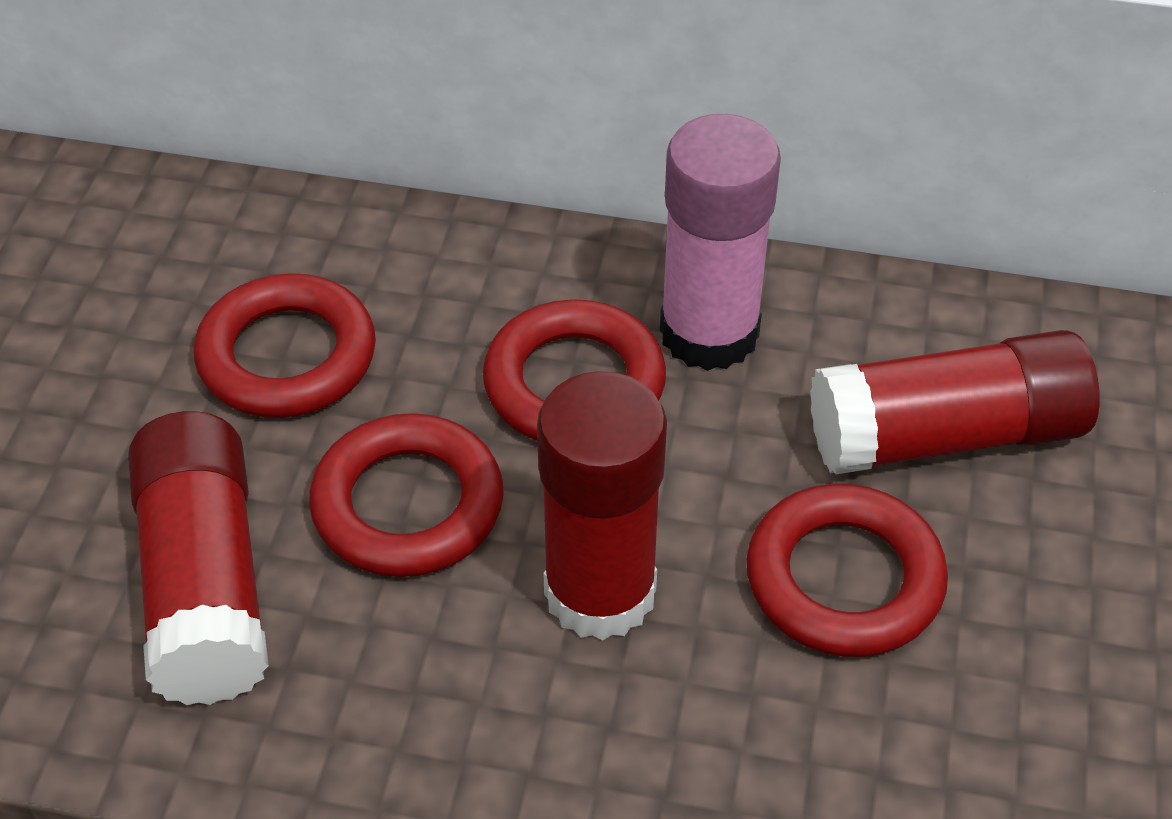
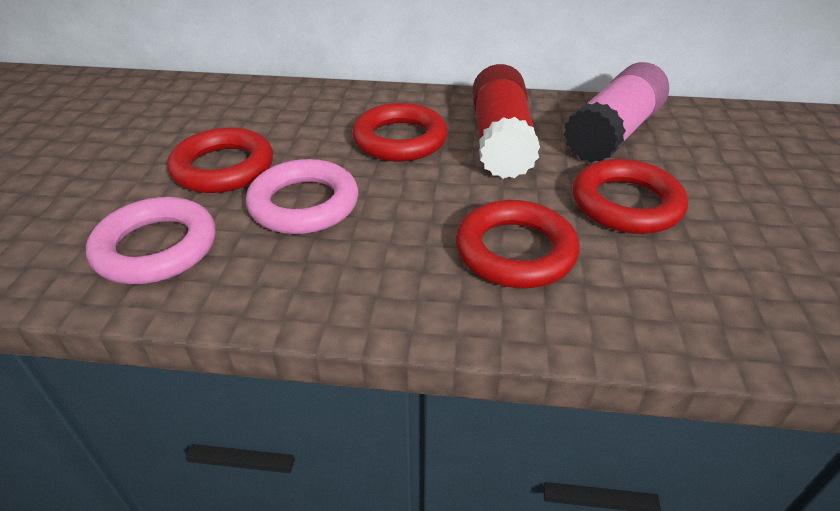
pink ring: none = 0 -> [86,197,216,284] [246,159,358,234] = 2
red glue stick: [128,411,269,705] [537,371,667,641] [810,330,1100,474] = 3 -> [472,64,540,179] = 1

